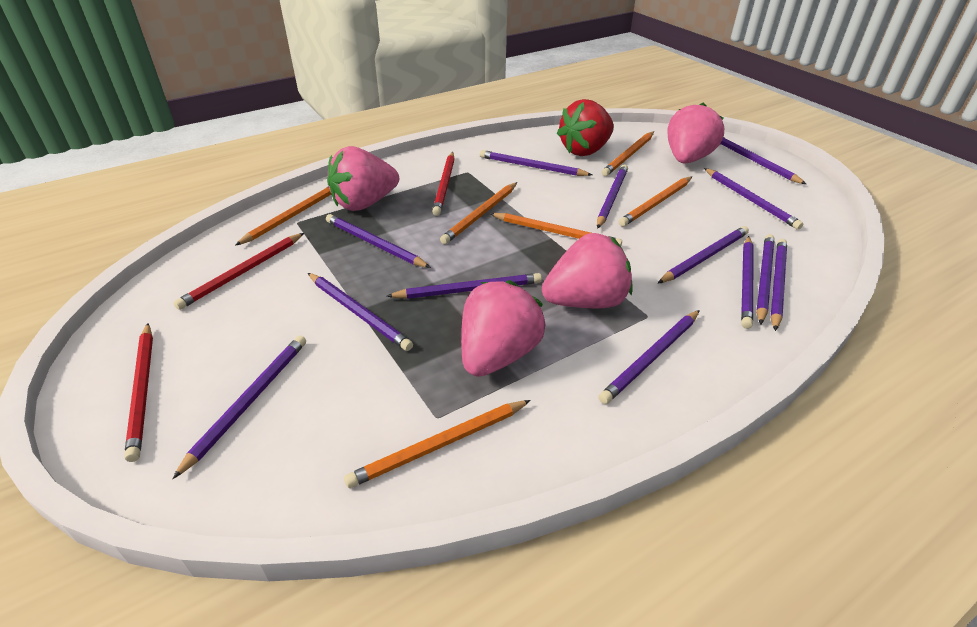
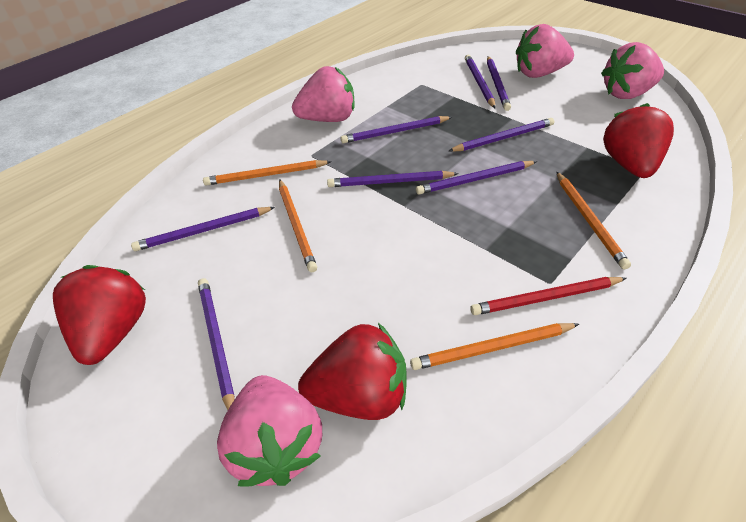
orange pencil: [235,186,332,245] [344,400,531,488] [440,182,517,244] [490,213,622,246] [602,132,654,176] [619,176,692,227] = 6 -> [203,160,332,186] [279,179,317,272] [410,323,579,370] [556,171,631,269] = 4
purple pencil: [172,335,306,479] [308,273,413,351] [326,214,431,268] [387,273,542,299] [480,150,592,176] [597,165,628,229] [599,310,700,404] [658,226,749,283] [704,168,803,230] [720,137,806,184] [741,236,754,329] [756,234,775,325] [770,239,787,331] = 13 -> [131,207,275,251] [198,278,235,410] [327,171,458,187] [341,116,452,143] [416,161,537,195] [449,118,554,152] [465,55,496,108] [487,56,511,111] = 8
red pencil: [124,323,153,462] [173,233,304,310] [432,152,455,216] = 3 -> [471,277,627,315] = 1
red strawberry: [557,99,614,156] = 1 -> [53,265,146,365] [298,323,406,420] [603,103,674,178] = 3

